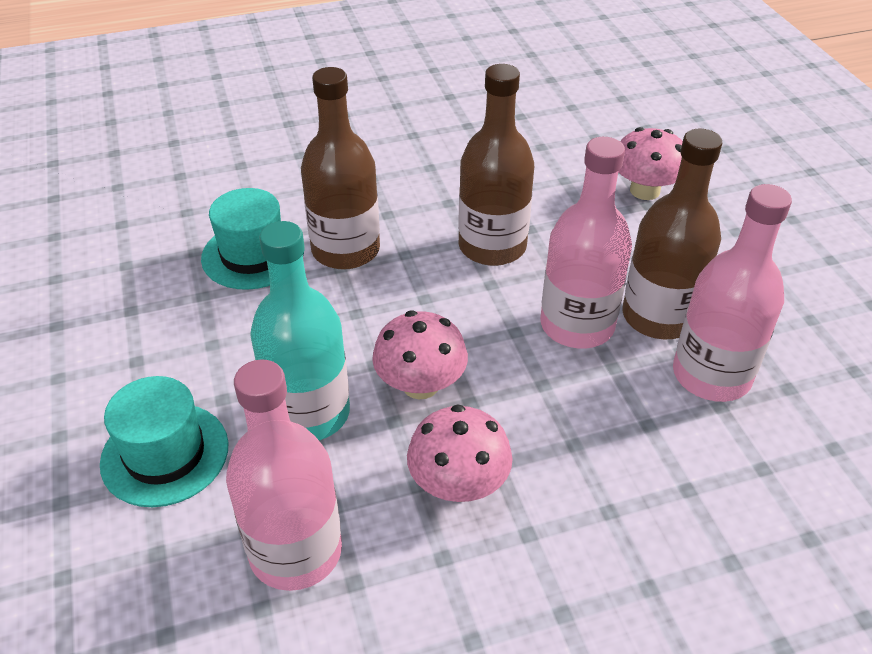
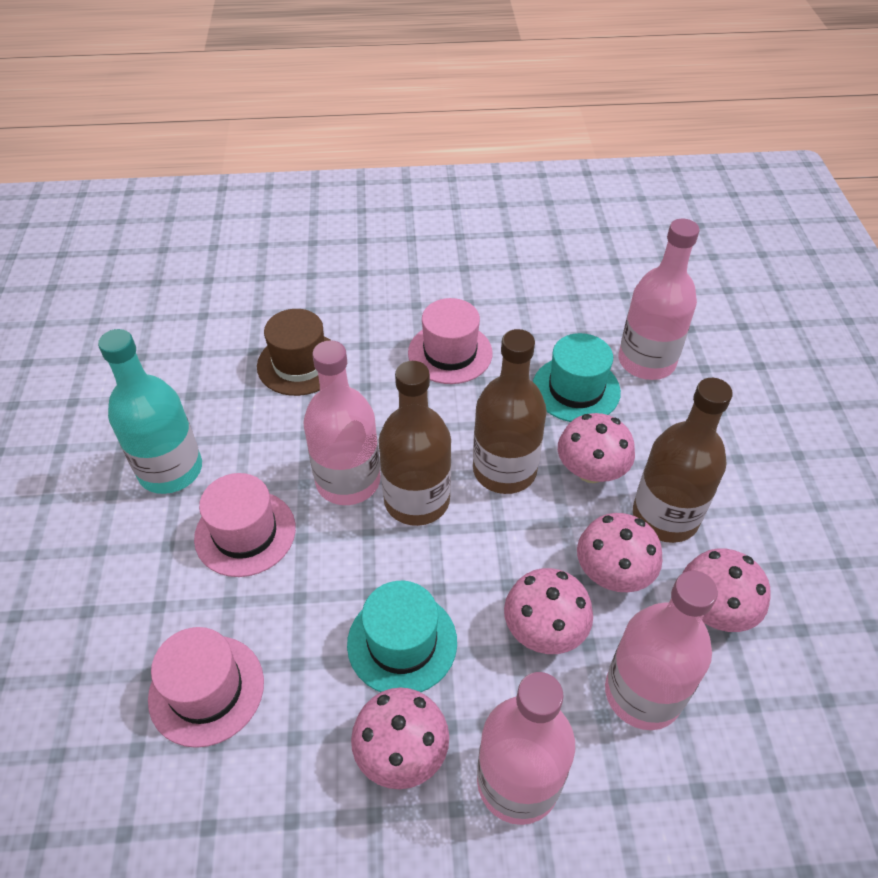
brown hat: none = 0 -> [257,309,330,396] = 1
pink bottle: [226,359,342,591] [540,137,632,348] [673,184,792,402] = 3 -> [303,340,381,505] [477,672,575,825] [605,571,718,730] [619,219,700,380] = 4
pink hat: none = 0 -> [148,627,264,748] [194,473,296,577] [408,298,493,384] = 3
pink mushroom: [372,311,468,399] [407,404,513,502] [618,127,683,200] = 3 -> [351,688,449,789] [504,568,593,654] [558,413,635,483] [577,513,662,592] [683,548,770,632] = 5

